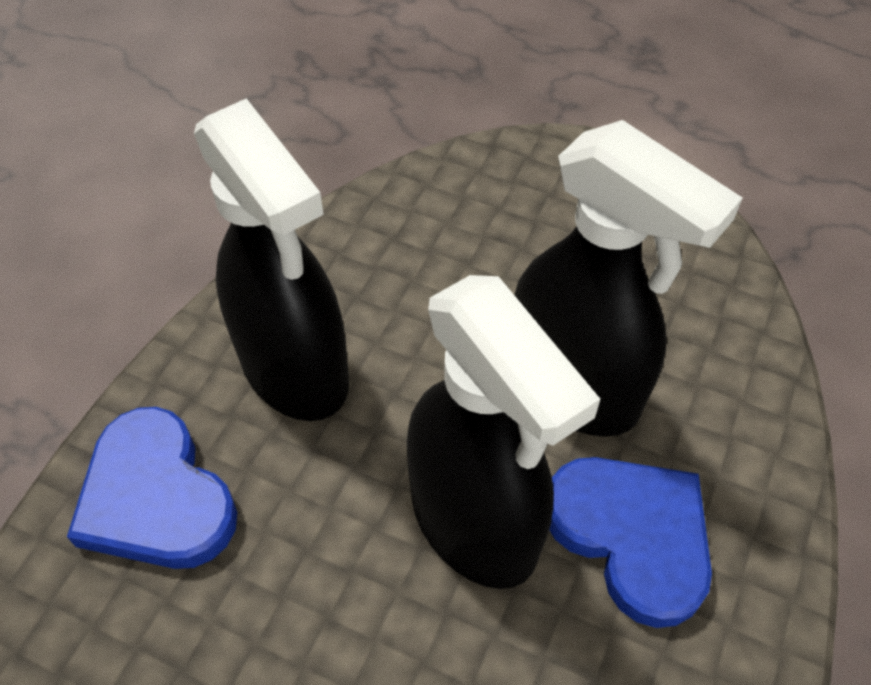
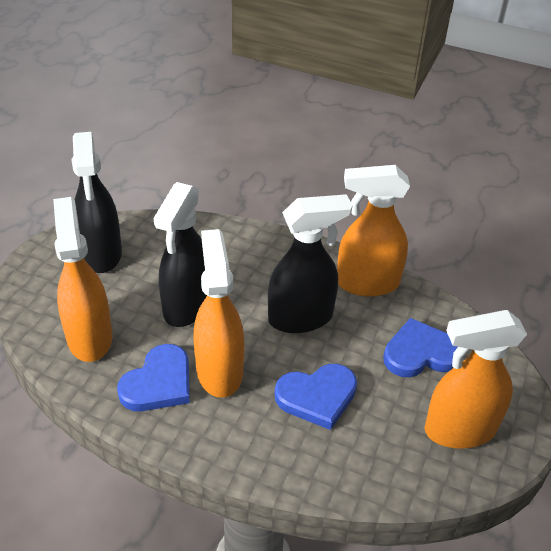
blue heart: [67,407,237,569] [549,457,712,628] = 2 -> [117,344,190,411] [275,364,357,430] [383,318,458,377] = 3
orange spray bottle: none = 0 -> [53,197,112,362] [194,229,244,398] [337,165,410,297] [425,310,527,449] = 4

